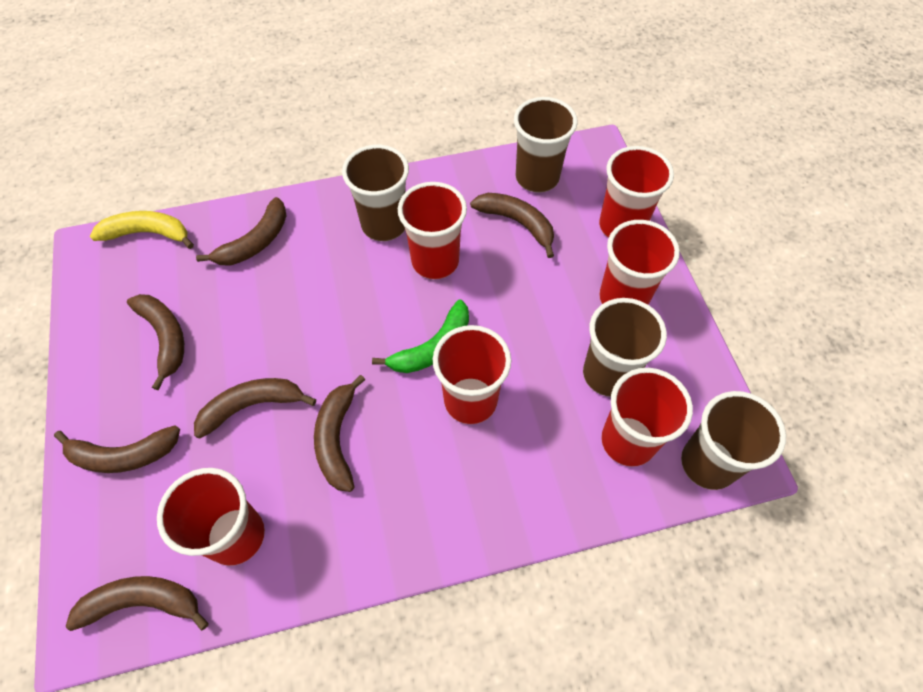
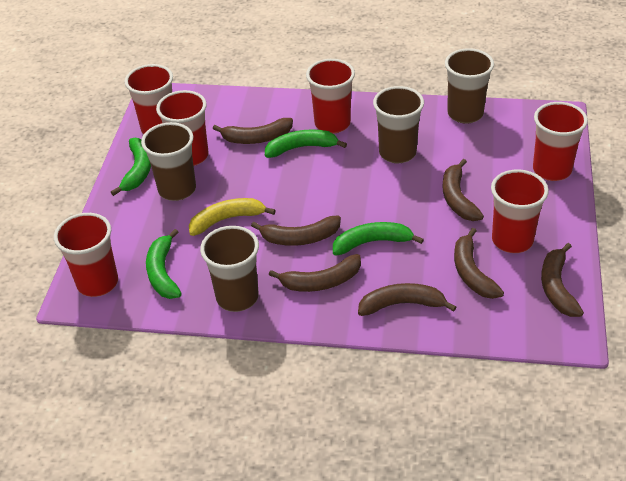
green banana: [372,299,469,373] = 1 -> [111,138,151,196] [146,229,182,299] [265,129,347,158] [333,222,424,256] = 4

